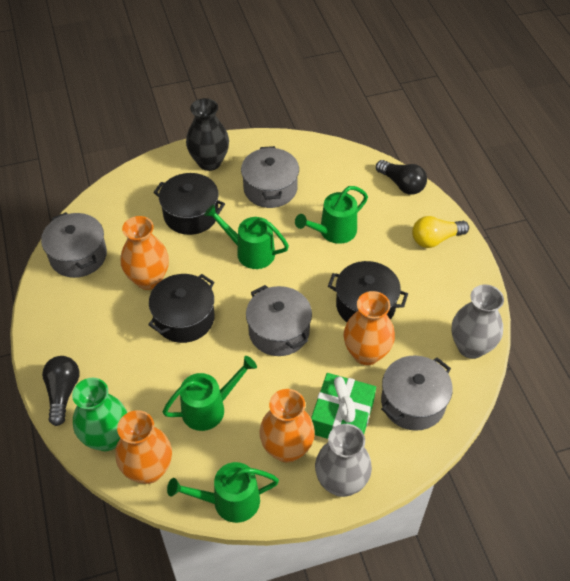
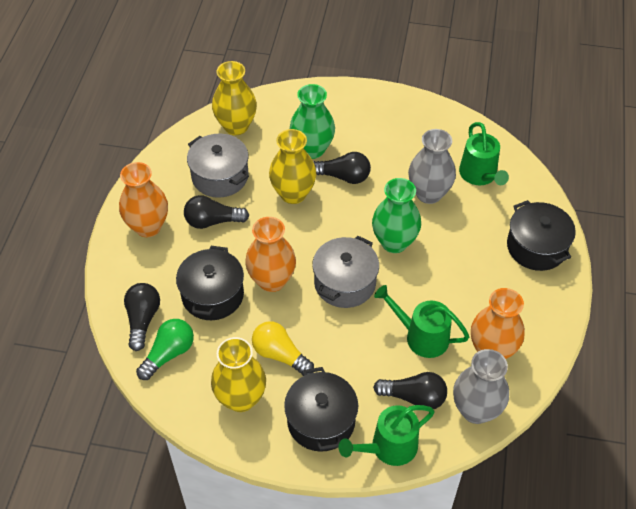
black light bulb: [42,356,80,426] [376,160,427,195] = 2 -> [124,283,160,351] [184,195,249,229] [313,152,371,184] [373,372,447,409] = 4
black vase: [186,98,229,171] = 1 -> none = 0
green gift: [311,373,376,439] = 1 -> none = 0
green light bulb: none = 0 -> [136,319,194,380] = 1
green vase: [72,378,127,451] = 1 -> [290,84,335,159] [372,178,421,253] = 2
green watering can: [163,356,257,431] [167,462,279,523] [204,204,289,269] [295,186,368,244] = 4 -> [339,405,435,466] [374,285,469,358] [459,122,509,185] = 3
grey pot: [41,212,107,278] [241,146,299,208] [246,285,312,356] [381,355,453,431] = 4 -> [187,134,249,198] [312,236,379,308] = 2
orange vase: [116,410,172,484] [121,216,169,290] [259,389,315,462] [344,291,395,365] = 4 -> [119,162,168,237] [245,217,296,292] [471,288,525,359] = 3
yellow vase: none = 0 -> [211,337,266,412] [212,61,257,135] [269,129,316,204] = 3

